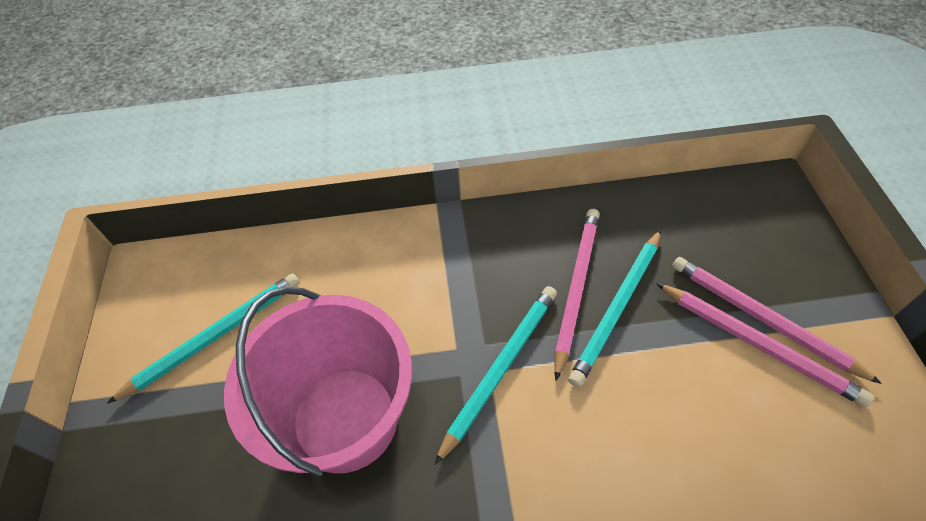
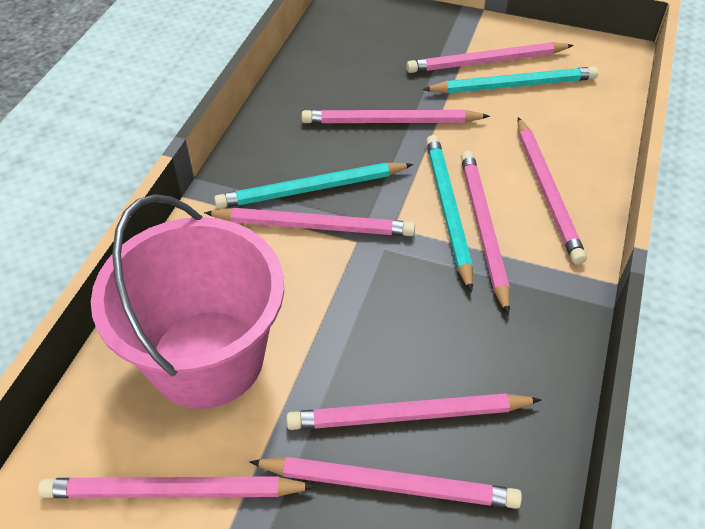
pink pencil: [554,209,600,381] [656,283,874,407] [672,257,882,384] = 3 -> [38,476,316,498] [204,208,415,236] [249,457,522,509] [286,393,542,430] [301,110,490,124] [406,42,574,73] [461,151,510,315] [518,117,587,265] = 8

